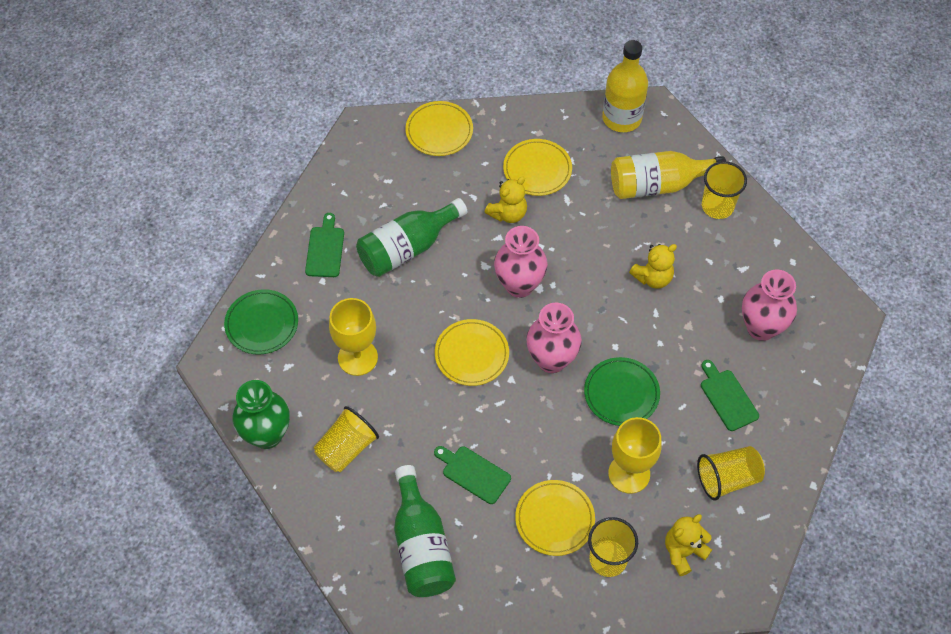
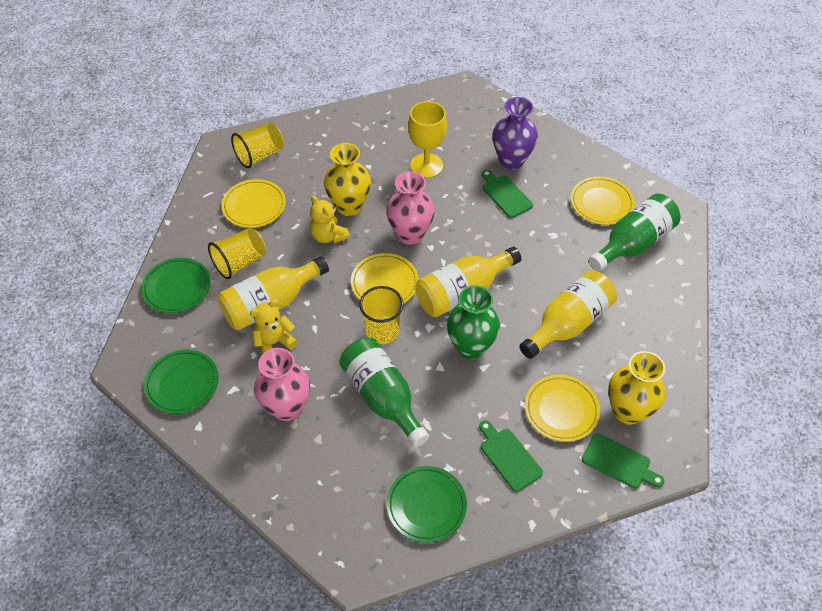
green plate: [224,289,298,355] [584,357,660,426] = 2 -> [141,258,211,313] [144,350,219,414] [387,466,467,543] = 3
pink vase: [494,226,548,298] [526,303,582,373] [742,270,797,341] = 3 -> [254,348,310,421] [386,171,435,245] = 2
purple vase: none = 0 -> [492,97,538,169] = 1
yellow bottle: [602,40,648,132] [611,151,726,199] = 2 -> [217,256,329,330] [415,247,521,317] [519,270,617,359] = 3
yellow cup: [314,406,379,472] [588,517,638,577] [697,446,765,501] [702,161,747,219] = 4 -> [208,228,266,279] [231,123,284,168] [359,286,403,344] = 3
yellow goblet: [329,298,378,376] [608,417,662,494] = 2 -> [408,101,447,178] = 1
yellow teddy bear: [485,177,527,223] [629,244,677,289] [665,514,712,576] = 3 -> [250,299,298,354] [310,196,350,243] = 2
yellow vase: none = 0 -> [324,143,371,216] [608,351,665,425] = 2

